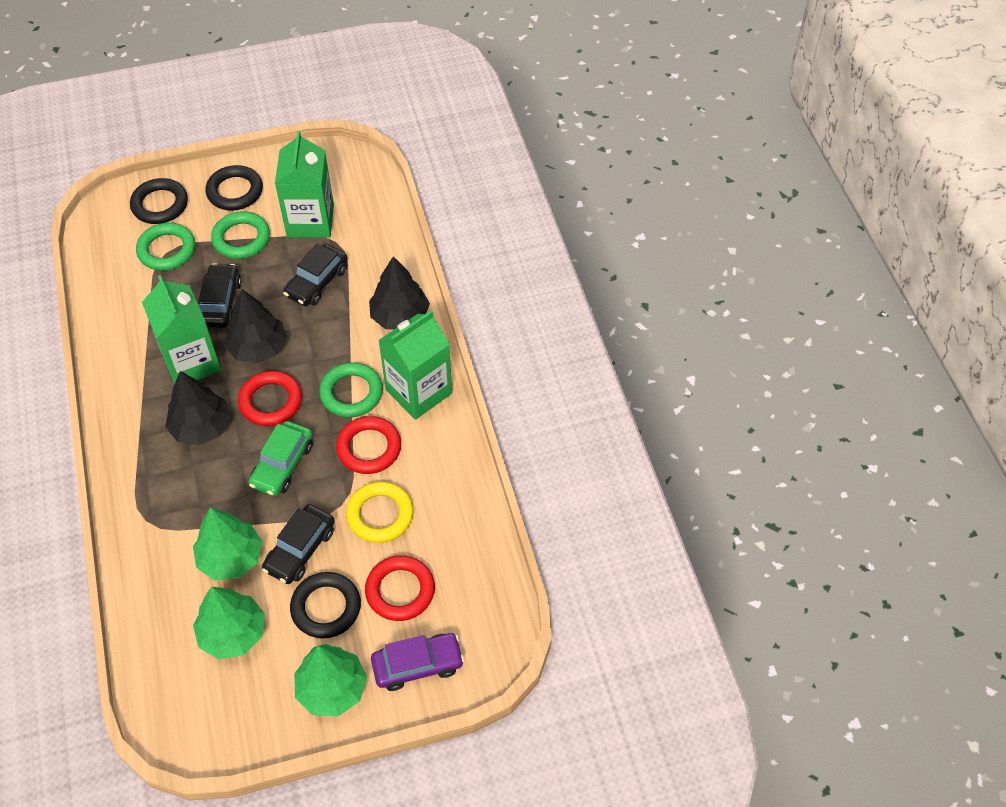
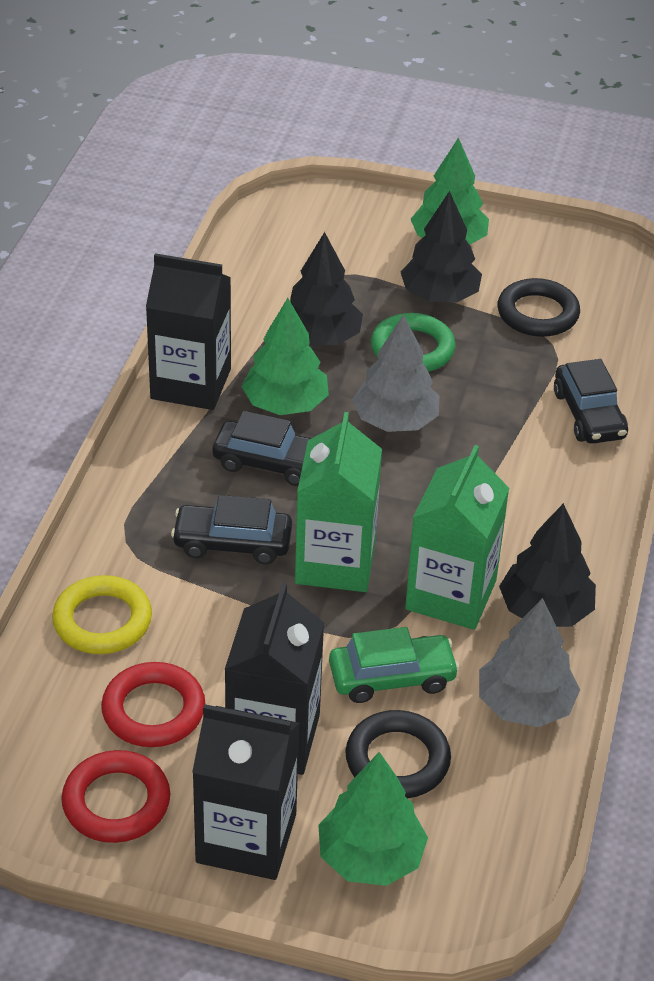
black carton: none = 0 -> [146,253,231,410] [192,704,300,880] [224,582,324,775] = 3
black ring: [130,178,188,224] [206,165,263,211] [290,572,361,639] = 3 -> [345,710,451,798] [498,278,580,337] = 2
green carton: [142,275,221,384] [275,131,334,238] [378,310,452,420] = 3 -> [295,412,382,592] [405,445,509,630] = 2
green ring: [136,223,195,271] [211,212,270,259] [319,362,383,418] = 3 -> [371,313,456,372] = 1
grey tree: none = 0 -> [352,314,439,432] [479,598,580,727] = 2
purple car: [371,633,464,691] = 1 -> none = 0
red ring: [238,371,302,426] [336,416,401,474] [365,555,435,621] = 3 -> [61,750,170,843] [101,662,205,747] = 2

